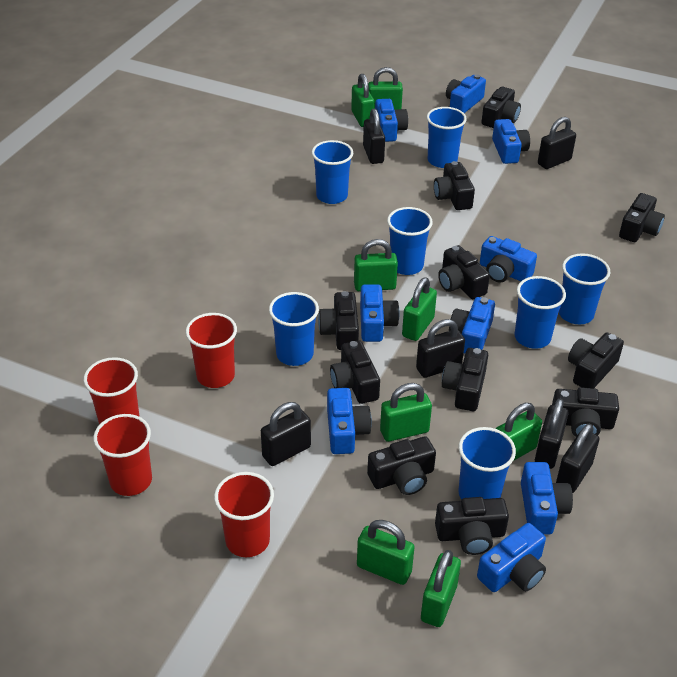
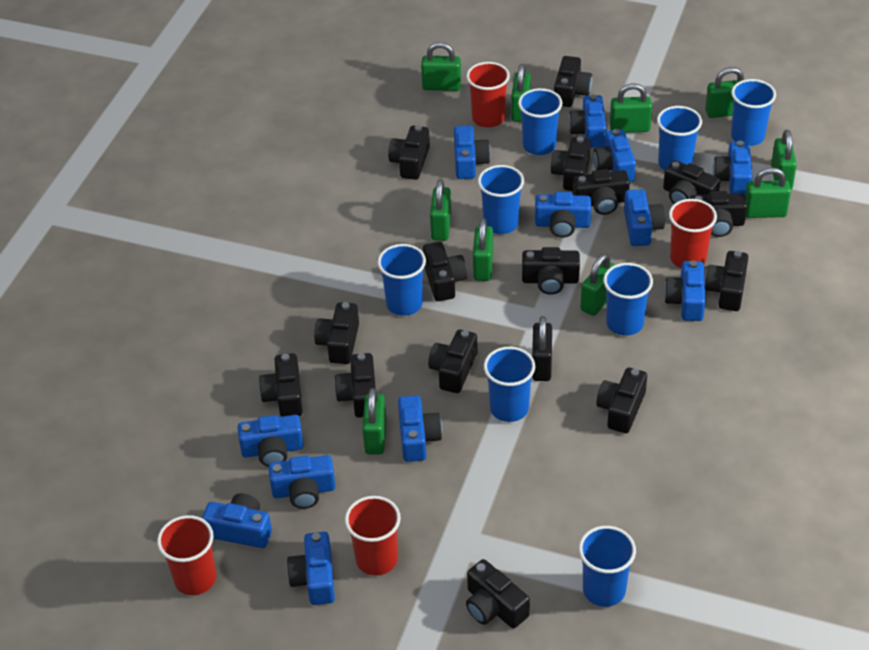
black camera: [318,291,359,350] [330,340,380,404] [367,436,436,495] [434,161,475,210] [435,497,509,555] [438,245,490,299] [442,348,488,411] [481,87,521,128] [552,387,619,437] [568,332,624,388] [619,193,665,242] = 11 -> [259,353,303,417] [314,302,359,364] [334,353,376,418] [388,125,430,180] [423,242,467,301] [428,330,478,393] [466,559,530,629] [522,247,580,295] [551,137,591,191] [554,56,592,107] [573,169,630,215] [596,367,647,433] [663,160,721,204] [690,191,747,237] [705,251,748,311] = 15
black padlock: [261,402,311,466] [363,109,385,164] [416,319,465,378] [535,398,569,469] [538,117,576,169] [556,424,599,493] = 6 -> [532,316,552,381] = 1
blue camera: [327,388,372,454] [360,284,400,342] [375,99,408,142] [446,74,486,113] [449,297,495,353] [477,523,546,592] [480,236,537,283] [492,119,530,164] [521,462,573,535] = 9 -> [202,493,272,548] [237,415,303,467] [268,455,336,509] [287,532,335,605] [398,395,442,462] [454,126,491,179] [535,192,591,238] [569,94,606,148] [593,129,636,182] [624,189,665,246] [664,261,706,321] [713,141,752,195] = 12
blue cup: [269,292,319,366] [312,140,353,204] [387,207,433,275] [427,107,467,168] [459,427,516,500] [514,276,566,349] [559,253,611,324] = 7 -> [377,244,426,316] [478,165,524,234] [484,347,535,422] [518,88,563,155] [579,526,636,607] [603,263,653,336] [657,106,702,170] [731,79,776,146] = 8
green padlock: [351,74,374,127] [354,239,398,291] [357,520,415,585] [368,67,403,110] [380,383,432,442] [402,277,437,341] [421,550,461,627] [496,403,542,461] = 8 -> [362,388,386,454] [421,42,461,91] [430,179,451,241] [473,218,493,281] [511,63,531,122] [580,253,616,316] [610,83,652,133] [705,67,744,118] [745,167,791,218] [771,130,797,190] = 10

